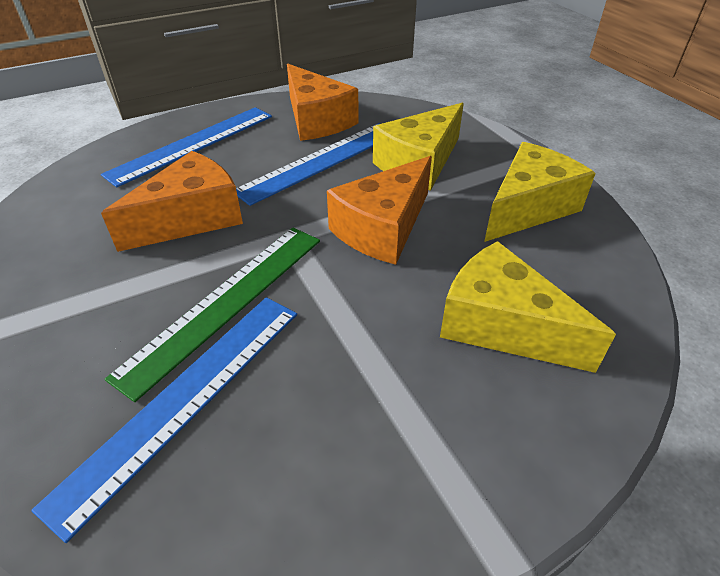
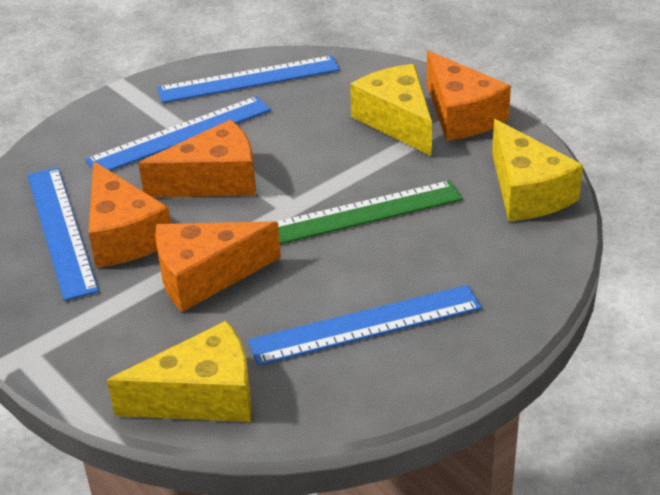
blue ruler: [31,297,297,543] [101,107,272,187] [236,123,380,206] = 3 -> [27,167,99,301] [85,96,271,171] [157,55,340,103] [248,285,482,365] = 4
orange cheese: [101,151,243,252] [287,64,358,141] [327,156,432,265] = 3 -> [88,161,171,268] [138,119,256,197] [155,221,281,312] [427,51,511,141] = 4

